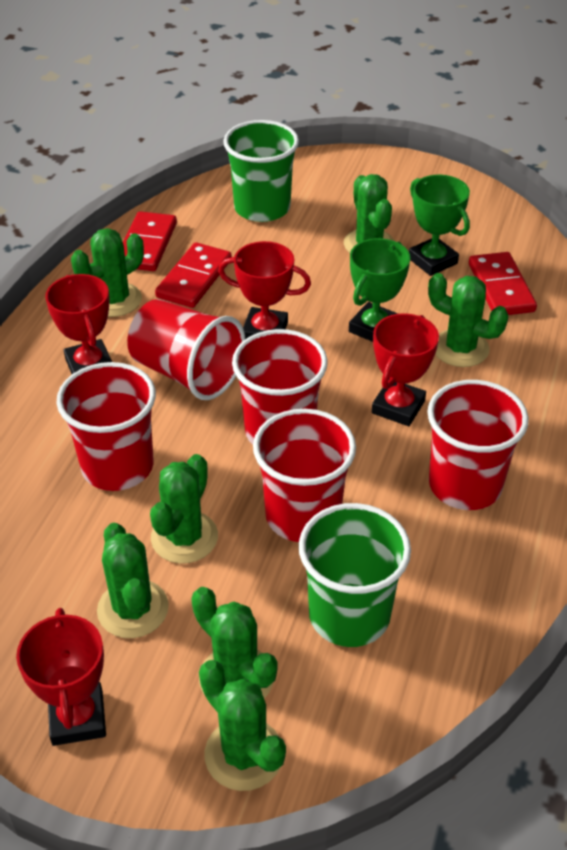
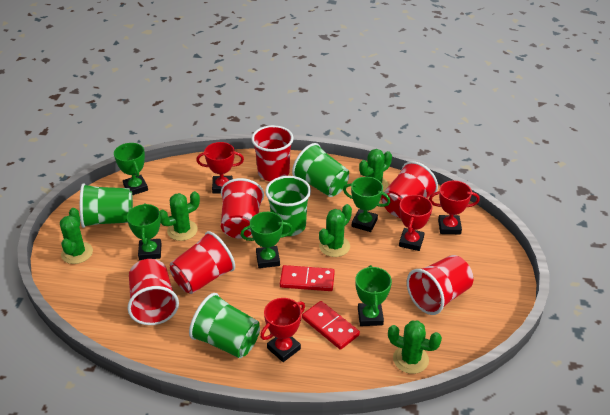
green cactus: [71,228,144,317] [97,523,169,638] [150,454,218,564] [192,587,278,698] [199,660,286,791] [344,174,394,253] [428,273,509,367] = 7 -> [60,208,93,264] [160,191,200,241] [319,204,352,257] [359,149,392,192] [388,321,442,374] = 5
green cup: [223,120,299,222] [299,503,411,647] = 2 -> [80,183,133,228] [189,293,260,358] [265,176,311,236] [292,143,349,197] = 4
green trophy: [349,238,410,342] [409,175,470,276] = 2 -> [114,143,148,195] [127,203,161,260] [240,212,293,268] [343,177,391,232] [355,265,392,326] = 5
red cup: [56,362,156,491] [127,299,245,400] [232,329,328,445] [253,409,356,542] [427,380,529,510] = 5 -> [127,259,179,325] [170,231,235,294] [221,178,264,239] [251,125,294,181] [381,161,438,218] [407,255,473,315] = 6
red domino: [123,211,177,271] [155,243,232,308] [469,252,537,315] = 3 -> [280,265,335,291] [302,301,360,350] = 2

